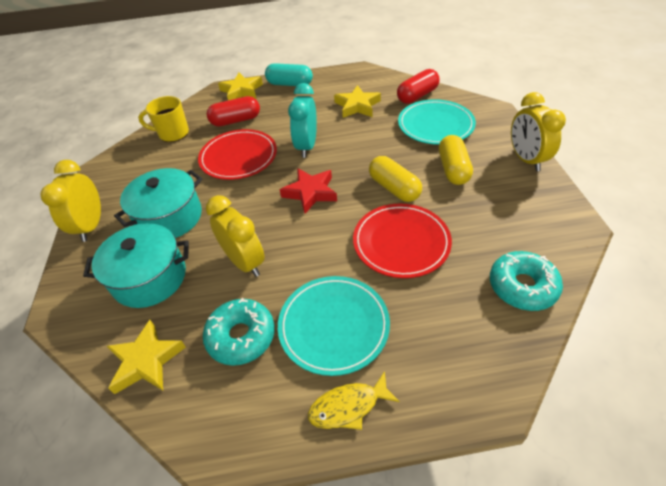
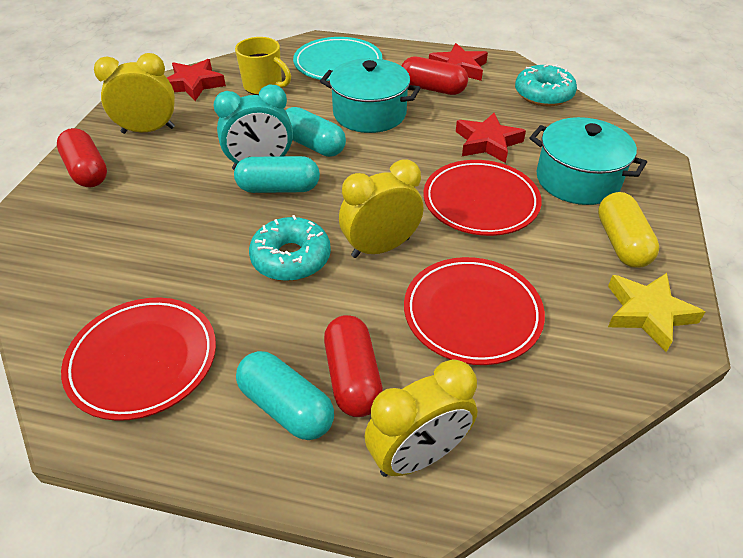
red capsule: [207,96,260,126] [397,69,440,104] = 2 -> [57,128,107,187] [324,315,383,417] [401,57,468,95] = 3
red plate: [198,129,277,180] [353,203,452,278] = 2 -> [61,297,216,421] [404,257,545,365] [423,160,542,236] = 3
red star: [280,168,337,214] = 1 -> [167,59,226,101] [429,43,488,81] [456,113,526,163] = 3
turquoise capsule: [265,63,313,86] = 1 -> [234,156,320,193] [236,351,334,440] [285,107,346,157] = 3
turquoise plate: [278,276,390,376] [398,99,476,145] = 2 -> [293,37,382,81] = 1
yellow capsule: [369,156,422,202] [439,135,473,185] = 2 -> [598,192,659,268] = 1
yellow fish: [308,371,400,430] = 1 -> none = 0
yellow star: [107,320,186,394] [218,73,263,100] [334,85,381,118] = 3 -> [608,273,705,352] = 1

